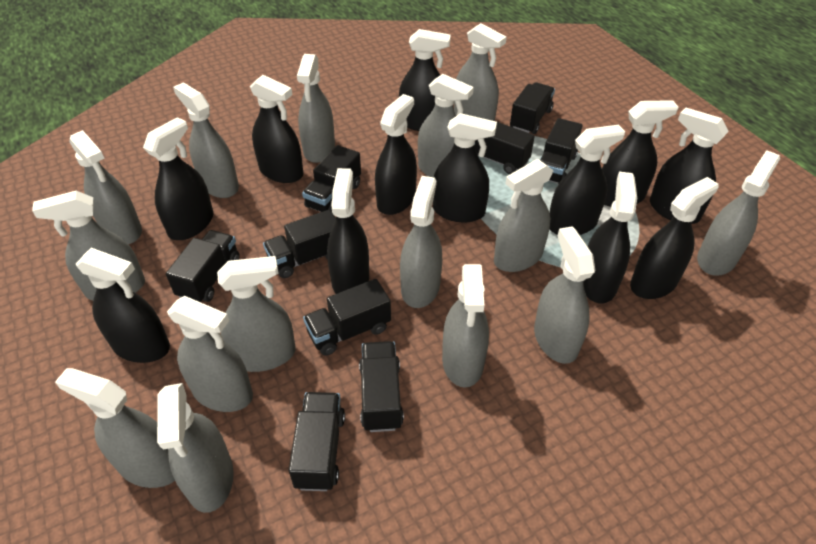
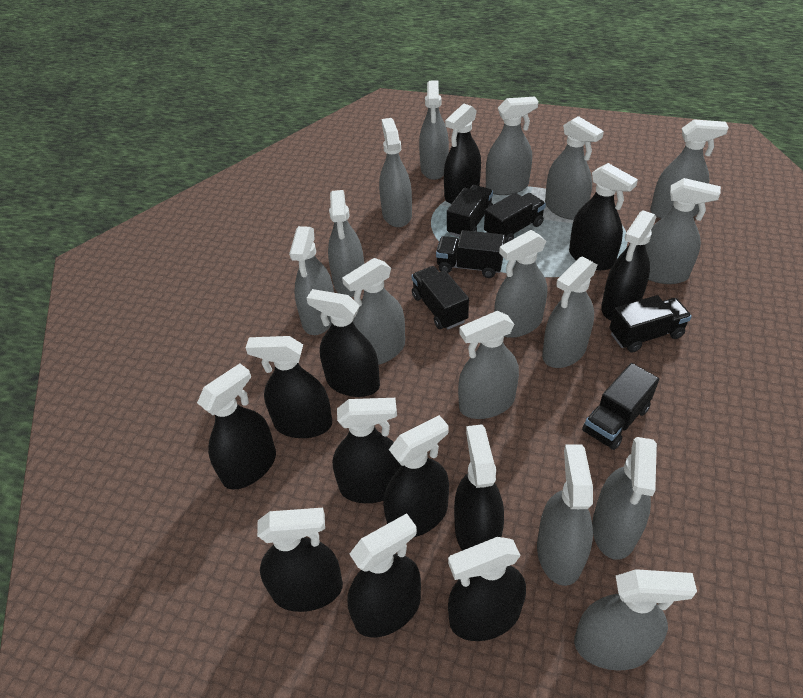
black truck: [166,230,240,302] [263,209,336,278] [288,392,345,491] [302,145,361,212] [303,279,391,356] [359,341,404,432] [474,122,535,174] [510,82,555,134] [540,118,583,184] = 9 -> [411,266,469,330] [436,230,505,278] [447,185,493,237] [484,193,546,243] [582,363,659,450] [609,295,692,352] = 6

